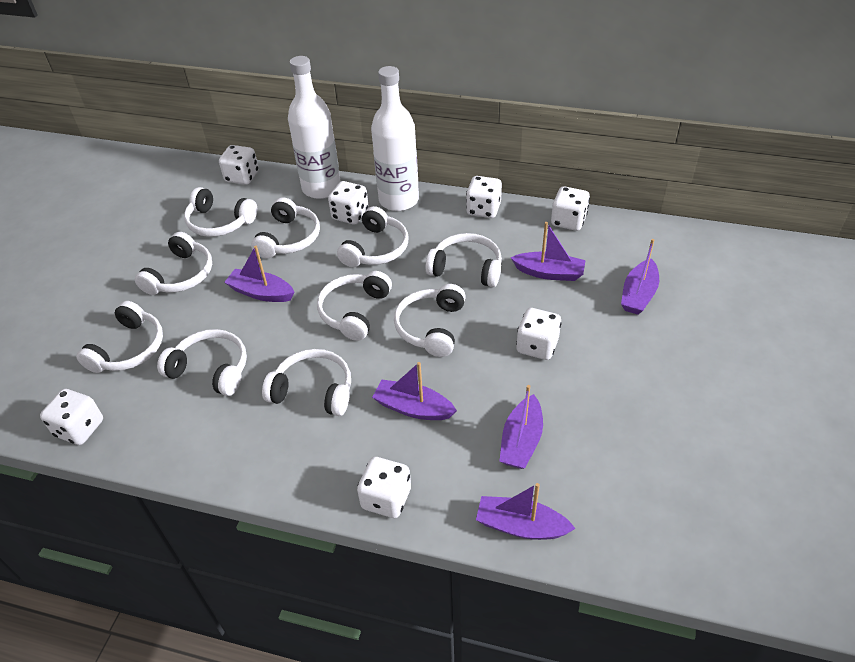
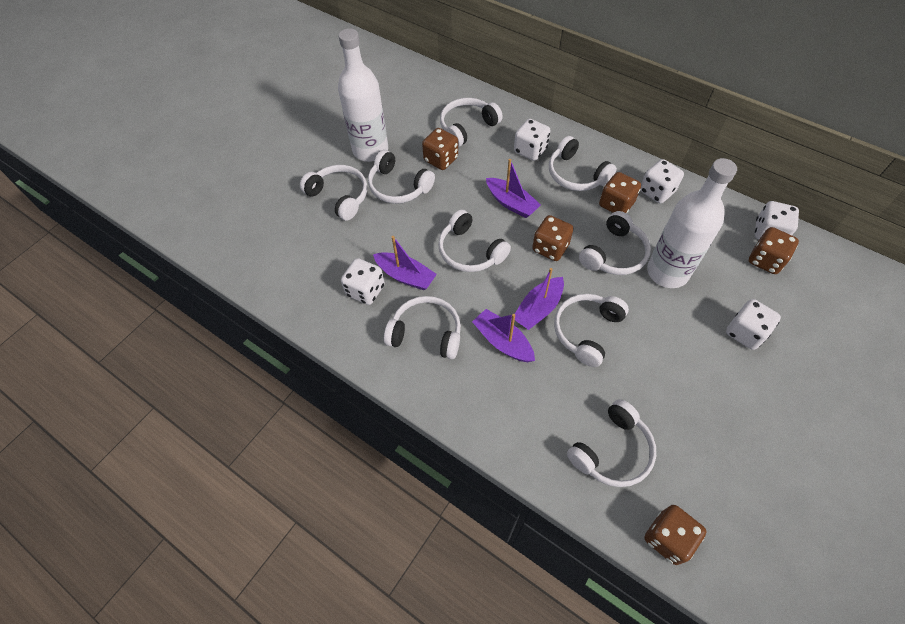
brown dice: none = 0 -> [422,128,458,170] [532,215,574,261] [599,172,641,214] [644,505,707,565] [749,227,799,274] = 5
purple boat: [224,246,295,302] [372,362,457,420] [476,483,576,540] [499,385,543,469] [511,222,585,281] [621,239,659,315] = 6 -> [373,236,437,290] [472,309,535,362] [486,159,541,218] [515,268,564,330] = 4
white dice: [40,389,103,445] [219,145,259,185] [328,181,369,224] [357,457,411,518] [466,176,502,218] [516,308,562,360] [551,186,590,231] = 7 -> [341,258,385,305] [514,119,550,161] [640,159,684,204] [726,299,781,350] [755,201,799,240] = 5
white headphones: [76,301,163,373] [135,232,212,295] [157,329,247,396] [184,187,257,237] [251,198,320,258] [262,349,351,416] [317,271,392,341] [337,206,408,267] [394,284,466,357] [425,233,502,287] = 10 -> [300,165,368,221] [368,150,435,204] [384,296,461,359] [438,210,511,272] [440,98,503,147] [549,136,617,191] [554,294,629,367] [567,399,656,487] [579,211,651,275] = 9

